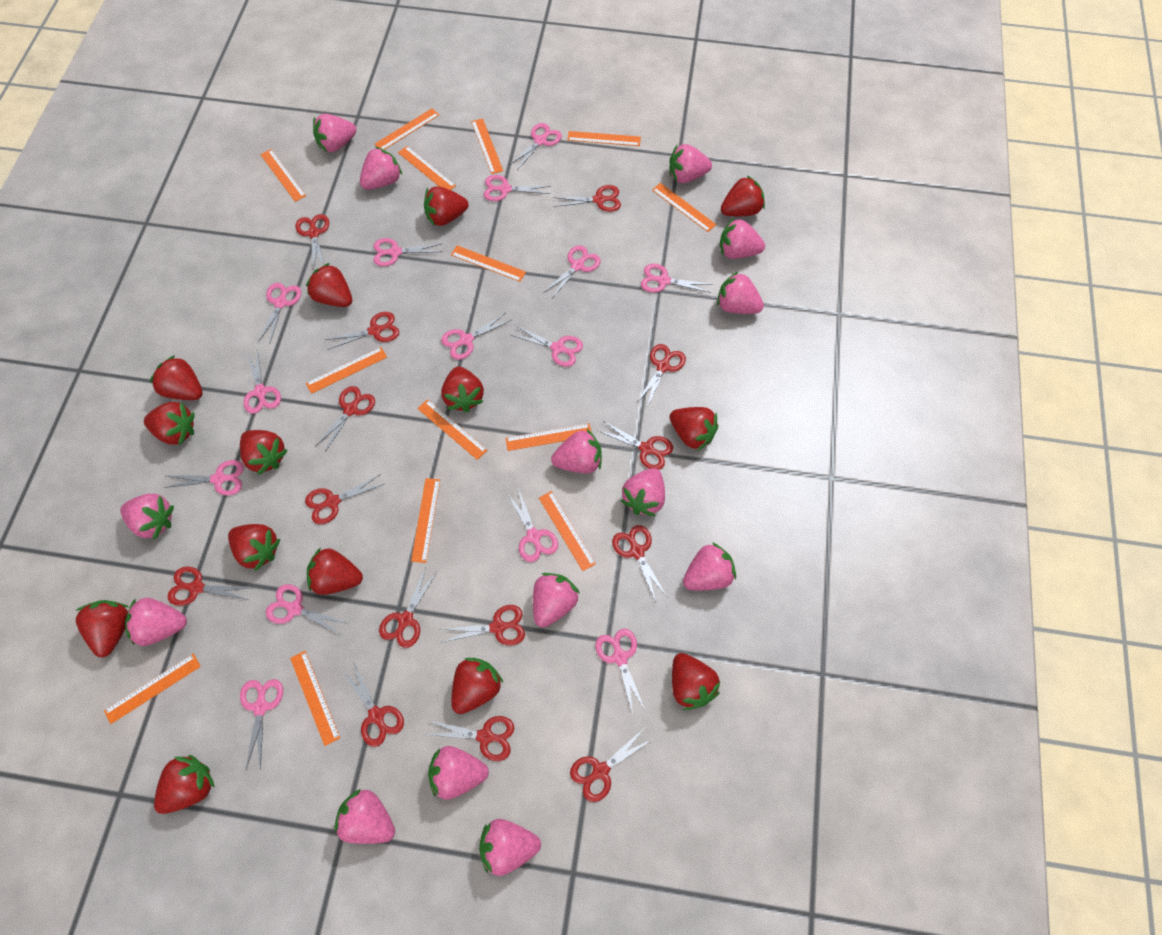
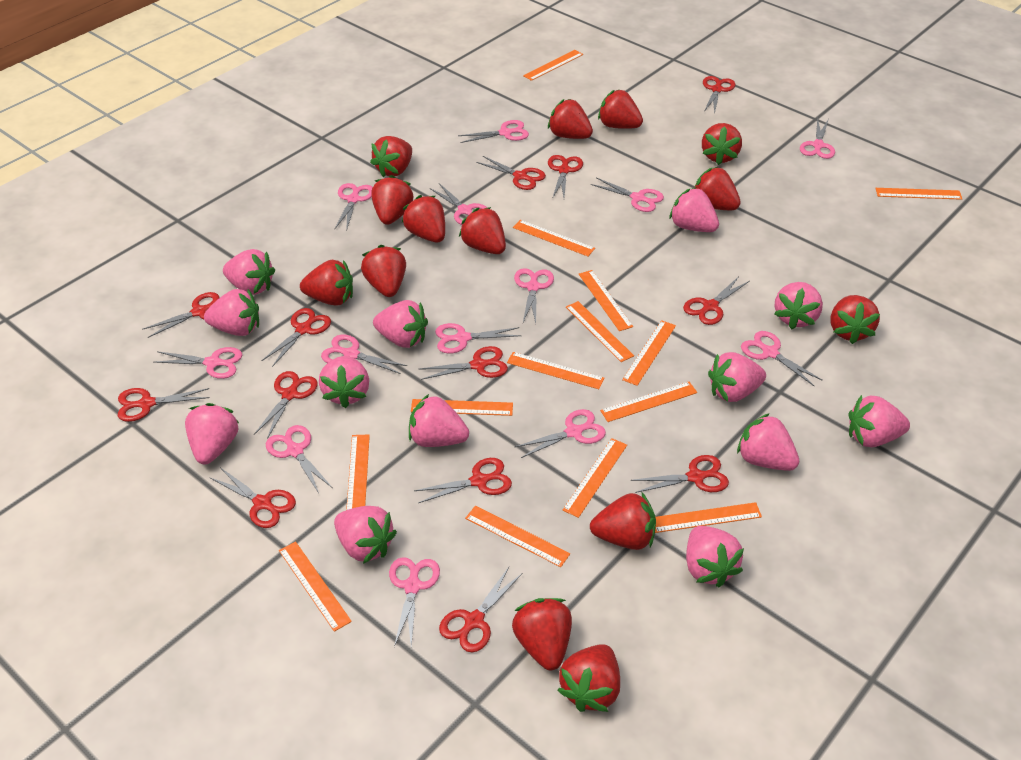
pink scissors: [164,460,244,496] [240,679,283,770] [244,349,281,414] [258,283,301,344] [266,584,346,634] [374,238,443,266] [441,313,511,360] [484,175,551,201] [507,488,558,562] [509,123,562,170] [511,326,583,367] [543,245,601,298] [595,629,646,714] [641,264,711,293] = 14 -> [154,347,242,379] [266,425,332,493] [321,335,407,374] [335,183,373,231] [389,557,440,647] [430,183,487,225] [435,323,521,354] [458,120,529,143] [514,268,554,323] [515,409,606,458] [590,178,664,212] [741,331,823,386] [800,118,835,159] = 13
pink strawberry: [120,494,174,540] [125,598,187,646] [313,114,356,152] [334,789,395,844] [360,147,402,190] [428,746,489,800] [479,819,541,876] [533,573,580,628] [551,429,602,473] [621,468,665,516] [669,144,712,183] [683,542,736,590] [717,272,764,314] [720,218,765,259] = 14 -> [185,403,239,464] [204,289,259,336] [223,249,275,295] [319,356,369,408] [334,506,397,564] [373,300,428,348] [409,394,469,447] [669,187,719,232] [686,526,744,587] [708,352,766,402] [737,413,799,471] [774,282,823,330] [849,395,910,447] = 13
red scissors: [168,567,249,606] [296,214,329,271] [305,474,384,524] [315,386,375,452] [325,312,399,350] [343,662,404,747] [379,567,437,648] [424,716,514,761] [441,605,525,645] [553,185,621,212] [570,730,653,802] [597,421,673,470] [612,525,667,602] [637,344,686,407] = 14 -> [118,388,210,422] [142,292,219,338] [209,467,296,528] [254,371,318,439] [261,308,331,367] [414,458,512,503] [420,346,508,380] [439,567,522,652] [476,156,546,190] [548,155,583,199] [631,455,729,493] [683,276,750,325] [703,76,735,114] = 13

